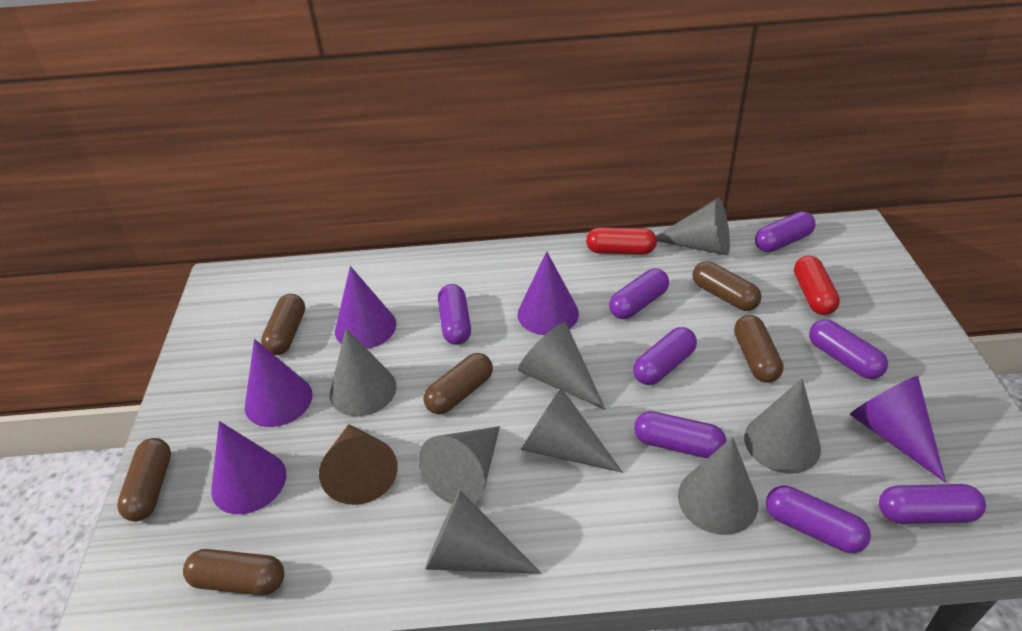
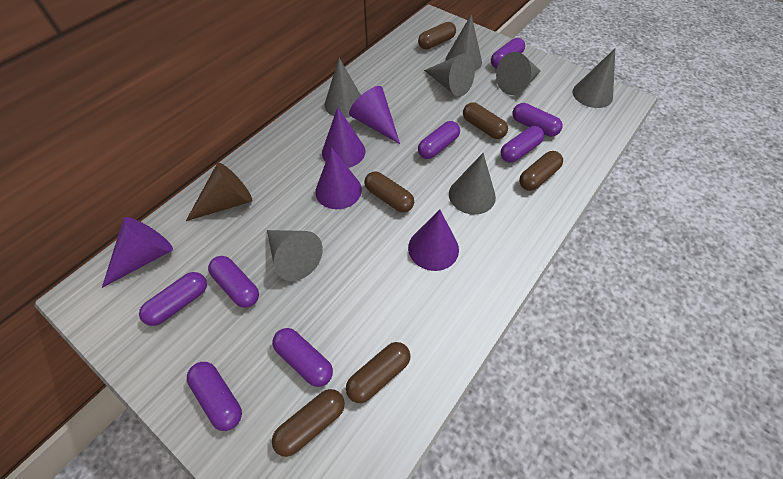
grey cone: [330,328,397,416] [418,426,500,504] [425,490,541,574] [518,322,606,410] [521,388,623,473] [656,198,730,255] [678,437,758,535] [744,378,821,474] = 8 -> [267,230,323,281] [325,58,361,118] [424,54,475,97] [445,15,482,71] [449,153,496,215] [496,52,541,95] [573,49,615,108] = 7
red capsule: [586,227,657,255] [794,256,840,315] = 2 -> none = 0

